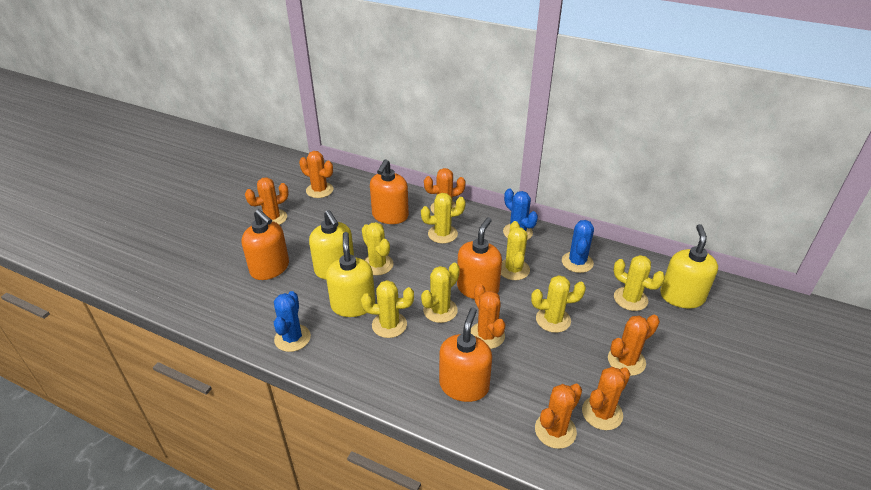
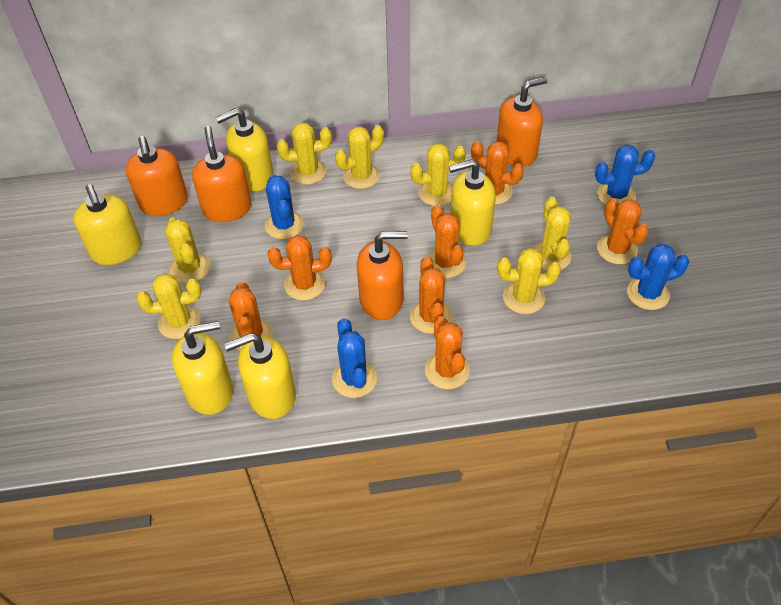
blue cactus: [274,291,311,352] [503,188,538,240] [562,220,594,273] = 3 -> [265,174,304,239] [332,318,377,398] [595,145,655,205] [627,244,689,310] = 4
yellow soap dispenser: [309,210,354,279] [326,232,375,317] [660,224,718,309] = 3 -> [74,184,141,265] [172,321,233,415] [215,108,274,192] [224,333,296,419] [449,159,496,246] = 5

